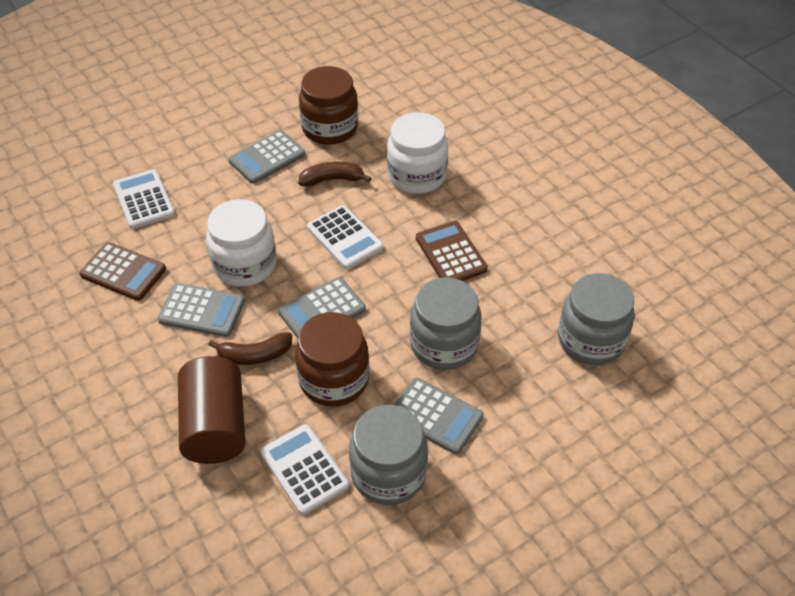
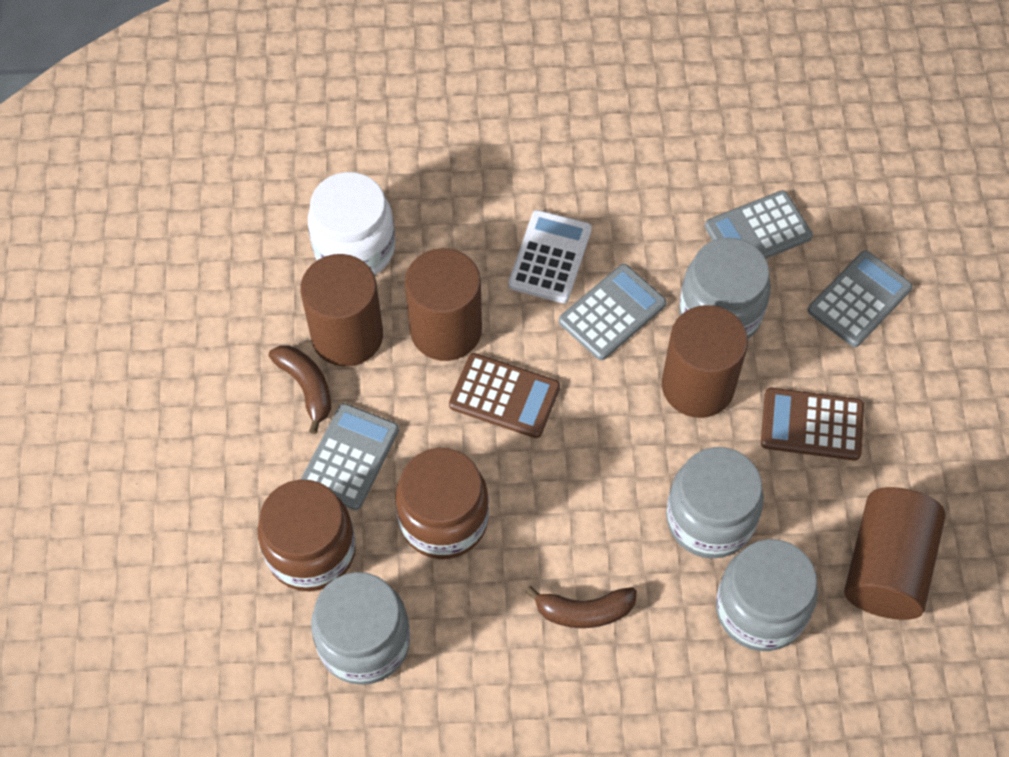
brown cylinder: [178,356,245,464] = 1 -> [300,254,383,367] [405,248,482,361] [662,305,748,418] [844,487,946,620] = 4
grey jar: [349,405,428,505] [410,277,482,370] [558,273,635,365] = 3 -> [311,572,410,685] [666,447,764,559] [679,238,771,339] [716,539,818,651] = 4
white calculator: [113,169,175,229] [260,424,349,515] [307,205,383,269] = 3 -> [508,210,592,303] = 1
white jar: [206,199,277,287] [387,112,448,194] = 2 -> [308,172,395,275] = 1

